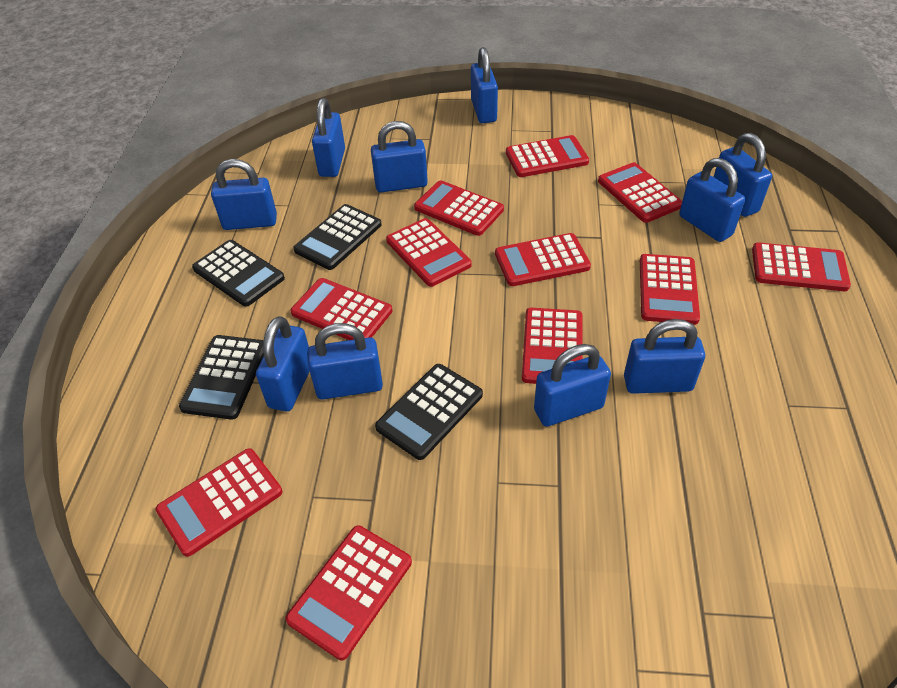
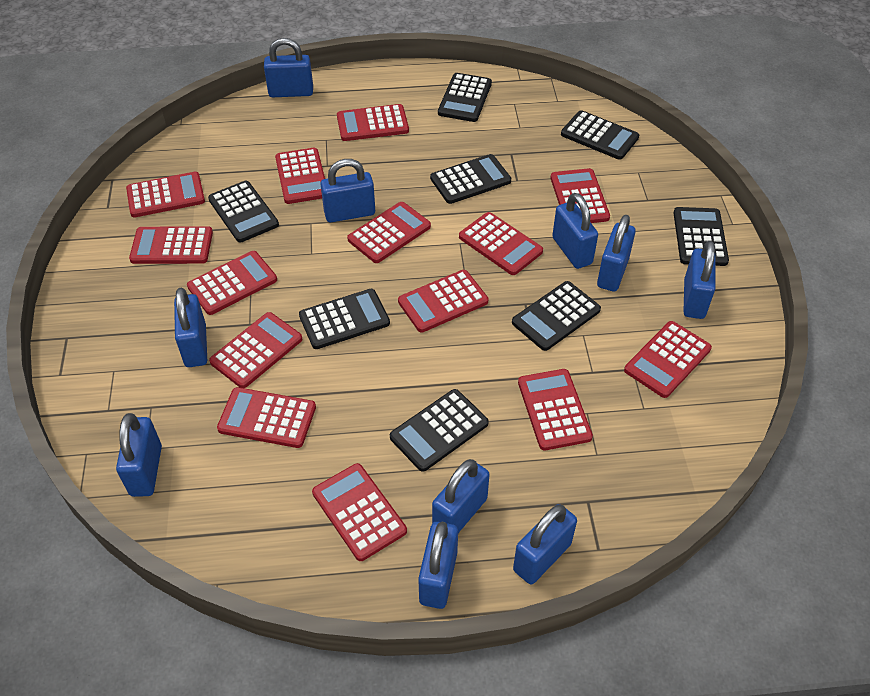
black calculator: [179,335,264,420] [192,240,285,307] [293,204,382,270] [375,364,483,460] = 4 -> [208,181,279,242] [299,289,390,349] [390,389,489,472] [430,154,511,204] [438,73,492,122] [512,281,601,351] [561,110,639,160] [673,207,729,266] = 8
red calculator: [155,448,282,557] [286,525,412,660] [291,278,392,340] [386,218,472,287] [414,180,504,236] [495,233,591,286] [506,135,589,177] [522,308,583,384] [598,162,682,223] [640,254,700,325] [752,243,851,291] = 11 -> [126,172,205,217] [129,226,213,264] [187,251,277,315] [209,312,302,388] [217,387,316,448] [275,148,325,204] [312,463,407,561] [337,104,409,141] [347,202,431,263] [398,270,488,332] [459,212,543,275] [518,369,593,450] [550,168,610,223] [624,321,712,398] = 14

